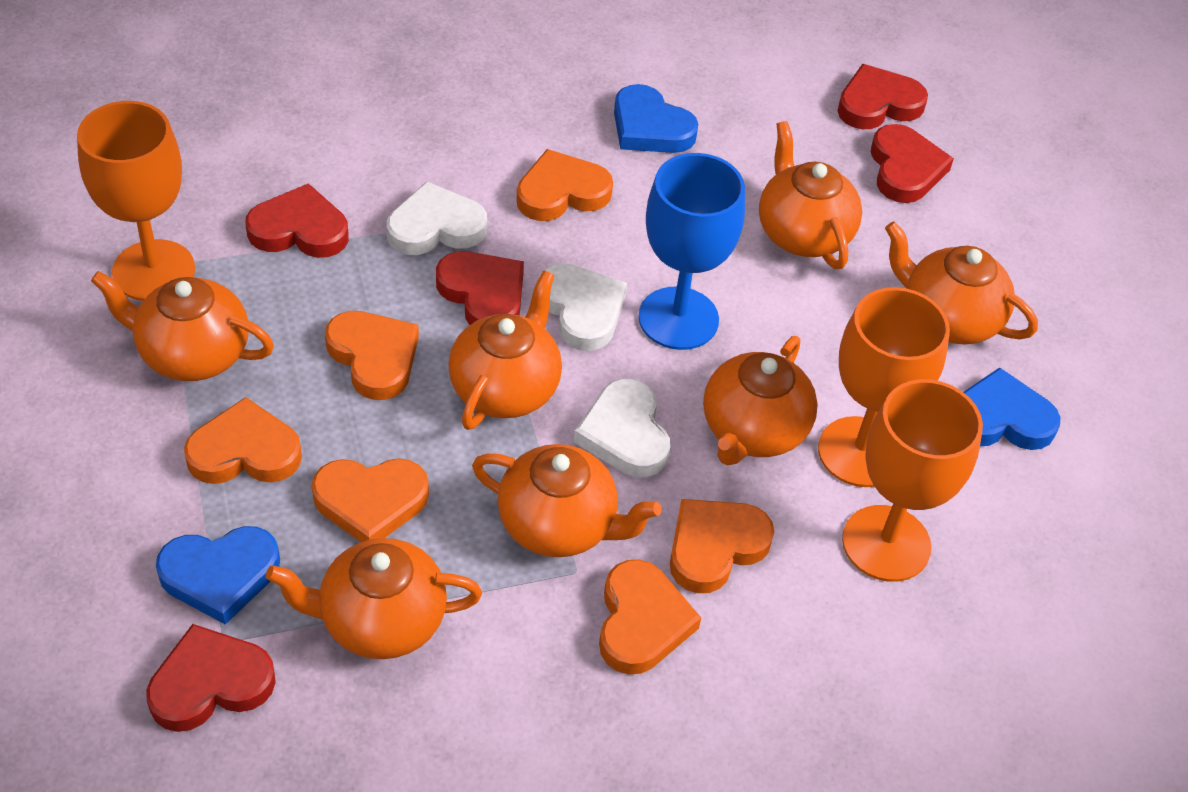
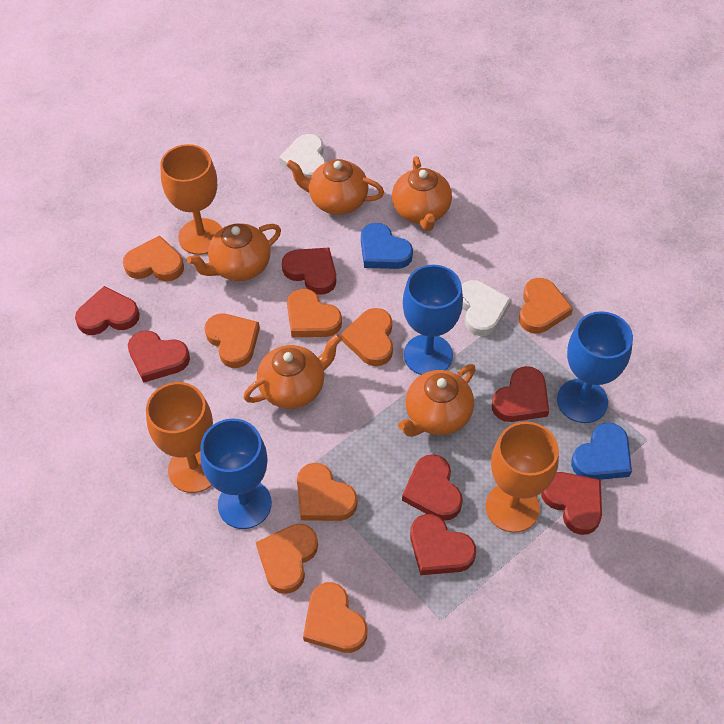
blue goblet: [638,153,745,350] = 1 -> [200,419,272,529] [403,265,463,375] [557,311,633,423] = 3
blue heart: [156,526,280,625] [614,84,698,153] [964,367,1061,450] = 3 -> [361,223,413,269] [571,423,632,480] = 2
orange heart: [184,397,302,484] [312,458,429,542] [325,311,419,400] [516,149,613,221] [599,560,701,674] [670,499,774,593] = 6 -> [123,236,184,281] [204,314,260,368] [256,524,318,594] [287,289,342,337] [297,463,358,521] [303,582,367,653] [341,308,393,366] [519,278,573,333] = 8
orange teapot: [91,271,274,381] [266,538,482,659] [448,270,562,430] [472,444,661,557] [703,336,818,466] [759,121,862,269] [885,221,1038,344] = 7 -> [187,223,281,281] [244,334,342,409] [286,159,384,215] [392,156,452,231] [398,364,476,437] = 5
red heart: [146,624,276,732] [245,183,349,258] [436,251,524,325] [837,64,928,129] [871,124,954,203] = 5 -> [75,286,140,335] [128,330,190,383] [282,248,336,295] [402,454,463,521] [410,514,476,575] [492,366,549,422] [541,472,602,535] = 7
white heart: [387,181,487,255] [538,263,627,351] [574,379,670,477] = 3 -> [279,134,326,178] [462,280,511,336] = 2

